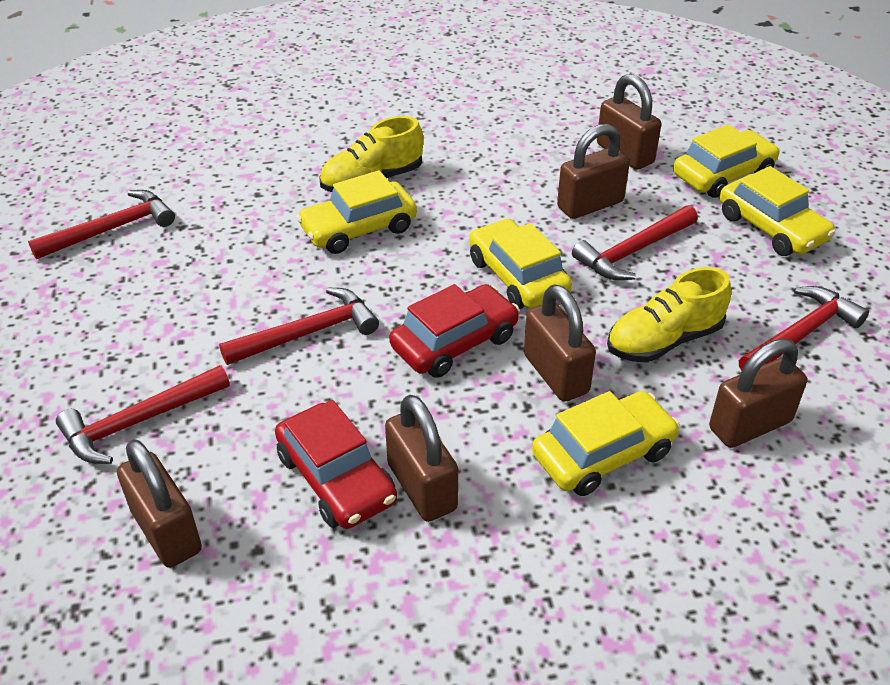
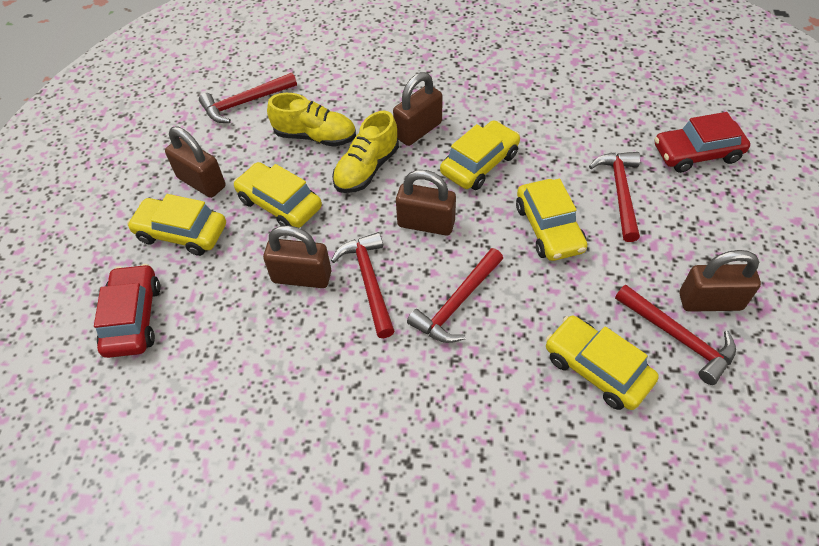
brown padlock: [117,439,202,568] [385,395,458,522] [524,284,596,402] [557,124,630,219] [597,74,661,170] [709,339,807,448] = 6 -> [165,126,225,198] [263,226,331,288] [393,72,442,146] [396,170,456,235] [679,250,761,312] = 5

